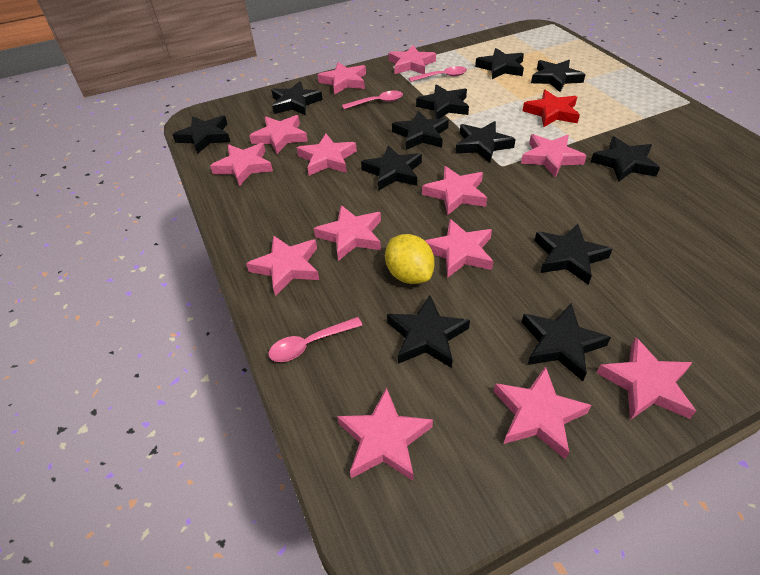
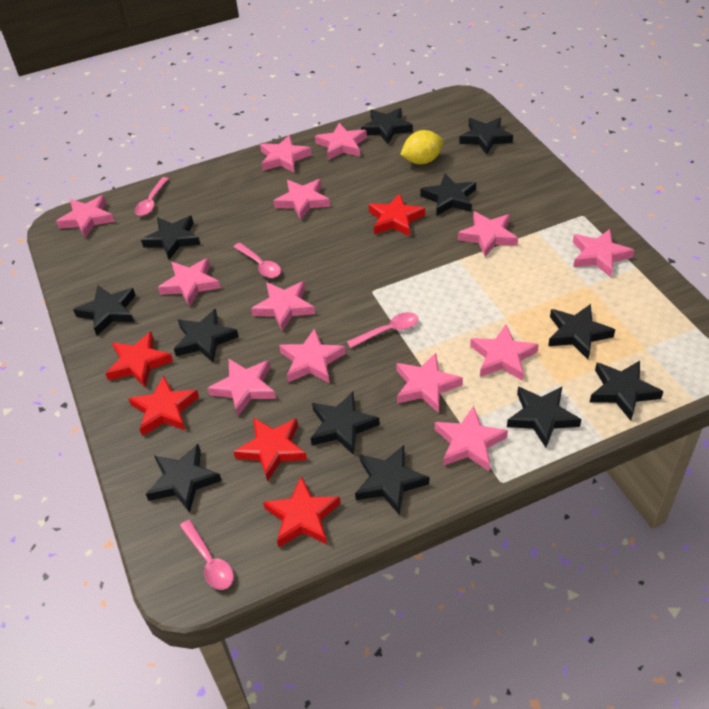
pink spoon: [268,317,362,362] [342,91,403,109] [409,66,467,82] = 3 -> [135,177,169,216] [180,520,234,590] [234,243,281,278] [347,312,418,348] = 4
red star: [523,90,580,127] = 1 -> [105,332,173,388] [128,375,199,436] [233,418,307,482] [263,476,341,548] [368,193,425,237] = 5

